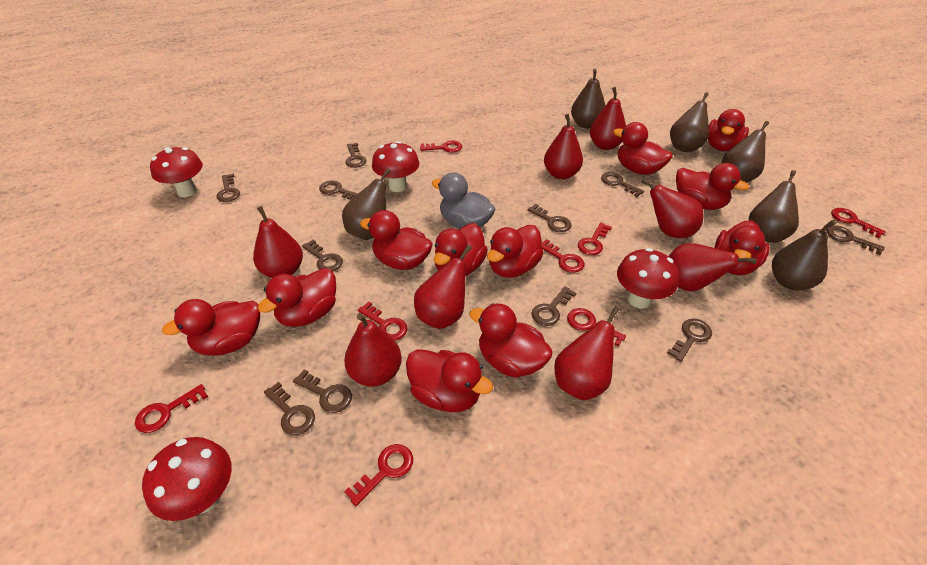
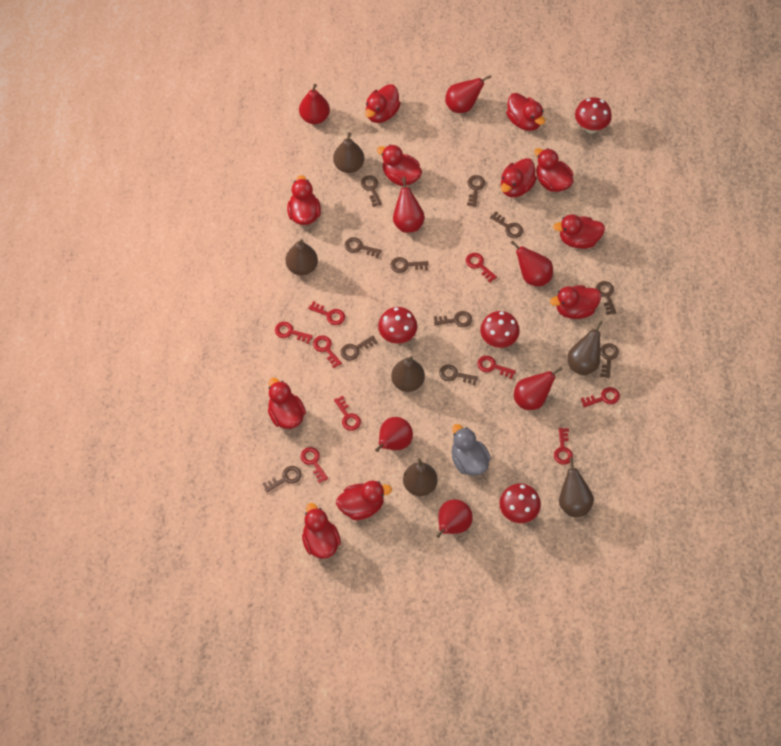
red key: [135,384,208,433] [344,444,413,506] [358,302,408,341] [420,140,462,153] [541,239,585,273] [567,308,626,347] [578,223,612,255] [831,208,886,238] = 8 -> [275,322,313,344] [300,447,328,483] [308,301,345,325] [313,335,342,368] [334,396,361,431] [466,253,497,282] [477,356,516,379] [554,428,573,465] [581,387,620,408] = 9
red pear: [253,206,303,278] [344,313,402,387] [414,245,472,329] [544,114,583,179] [554,306,620,400] [590,87,626,150] [641,178,704,238] [668,243,757,291] = 8 -> [299,84,330,124] [375,417,413,452] [393,177,425,233] [436,499,473,538] [445,75,491,113] [511,240,553,286] [514,367,563,410] = 7

